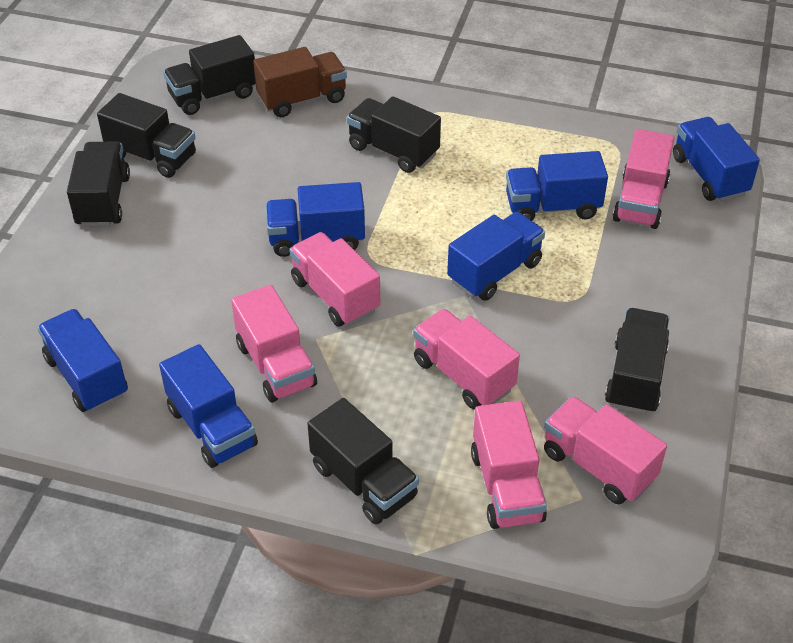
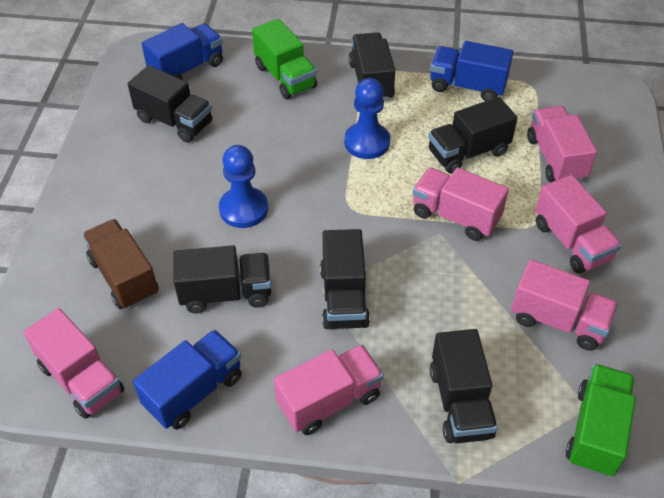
blue pawn: none = 0 -> [219,145,268,228] [344,78,390,159] = 2
blue truck: [37,309,128,412] [159,344,258,468] [266,182,365,257] [447,212,545,301] [506,151,608,221] [673,117,760,202] = 6 -> [133,329,242,429] [142,23,223,80] [430,41,513,101] = 3
green truck: none = 0 -> [252,19,317,99] [566,364,636,477] = 2

